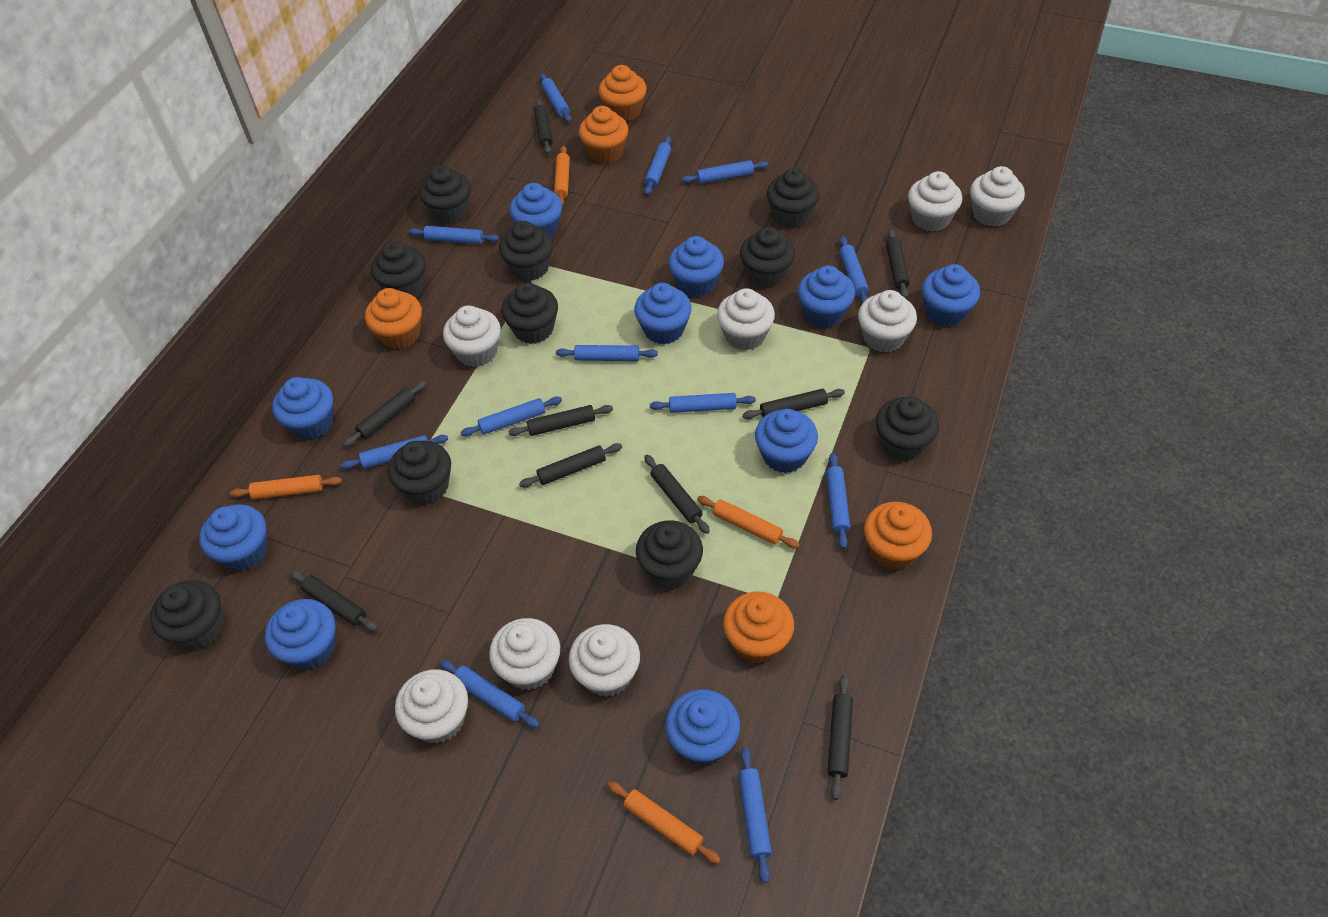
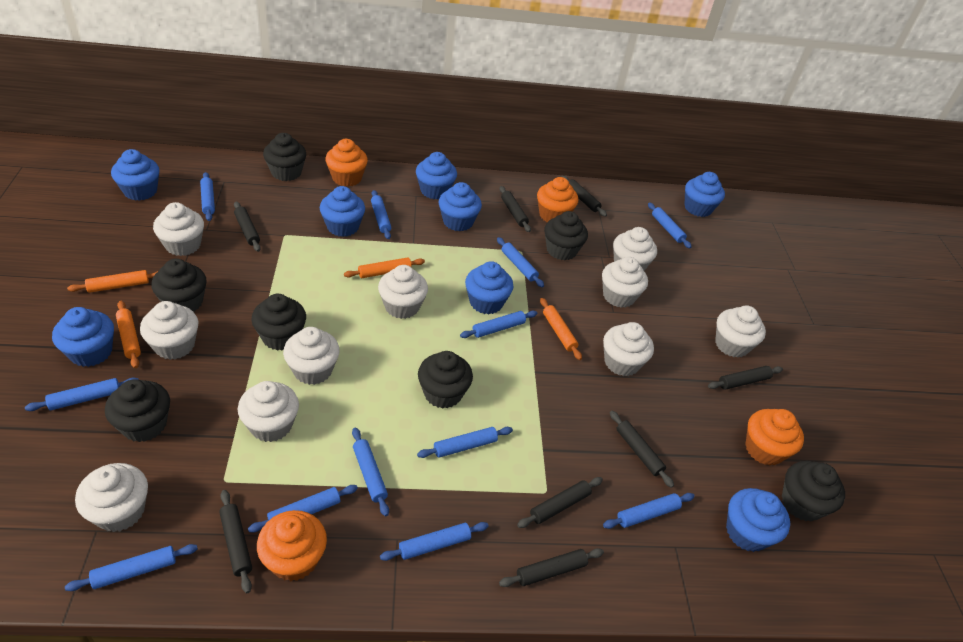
black cupcake: [150,580,223,650] [371,241,426,297] [388,441,451,505] [419,165,471,224] [499,221,553,281] [501,283,558,344] [636,520,703,589] [740,227,795,288] [767,168,820,228] [875,396,939,461] = 10 -> [105,379,170,442] [151,259,207,312] [251,294,306,351] [263,133,306,181] [418,351,473,409] [544,211,588,260] [782,461,845,521] = 7
black rolling pin: [290,570,378,631] [343,381,427,447] [508,405,613,436] [519,443,622,488] [534,99,553,154] [644,455,710,534] [743,389,845,419] [827,675,853,800] [886,229,910,299] = 9 -> [219,490,252,593] [234,201,261,252] [499,186,531,232] [499,548,604,587] [517,477,603,528] [562,176,607,217] [610,411,674,488] [708,366,783,390] = 8
blue cupcake: [199,504,268,571] [265,599,335,670] [272,377,333,440] [510,183,562,238] [634,283,691,345] [665,689,740,765] [669,236,724,297] [755,409,818,473] [798,265,855,327] [922,264,980,326] = 10 -> [52,307,114,367] [111,149,159,201] [320,186,365,237] [416,152,457,199] [439,182,482,231] [465,261,513,314] [684,172,725,217] [726,488,790,552] = 8
orange cupcake: [365,288,422,349] [579,106,629,164] [599,65,647,121] [723,591,794,663] [864,502,932,570] = 5 -> [257,510,327,581] [325,139,368,187] [537,177,578,222] [745,409,804,466] = 4
white cupcake: [395,669,468,744] [443,305,501,367] [489,618,560,690] [569,624,640,697] [717,288,775,350] [858,290,917,353] [908,171,962,232] [970,166,1025,227] = 8 -> [75,463,148,532] [140,301,198,360] [153,202,204,256] [238,381,299,442] [283,327,340,385] [378,265,428,319] [602,257,648,308] [603,322,654,376] [613,227,657,271] [715,306,766,358] = 10

